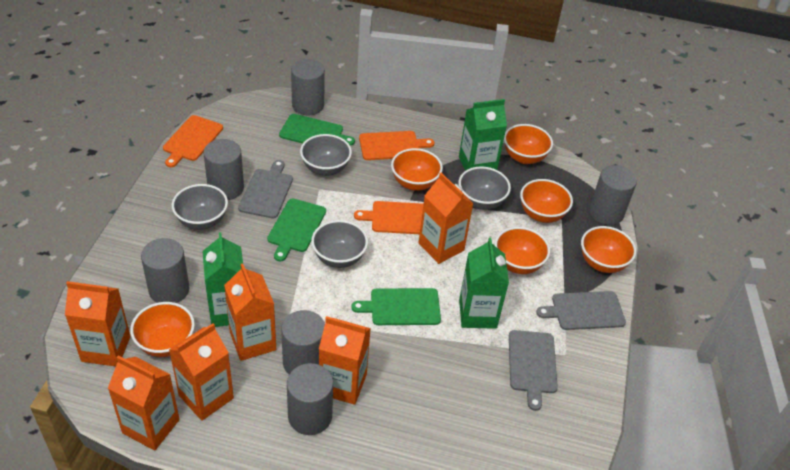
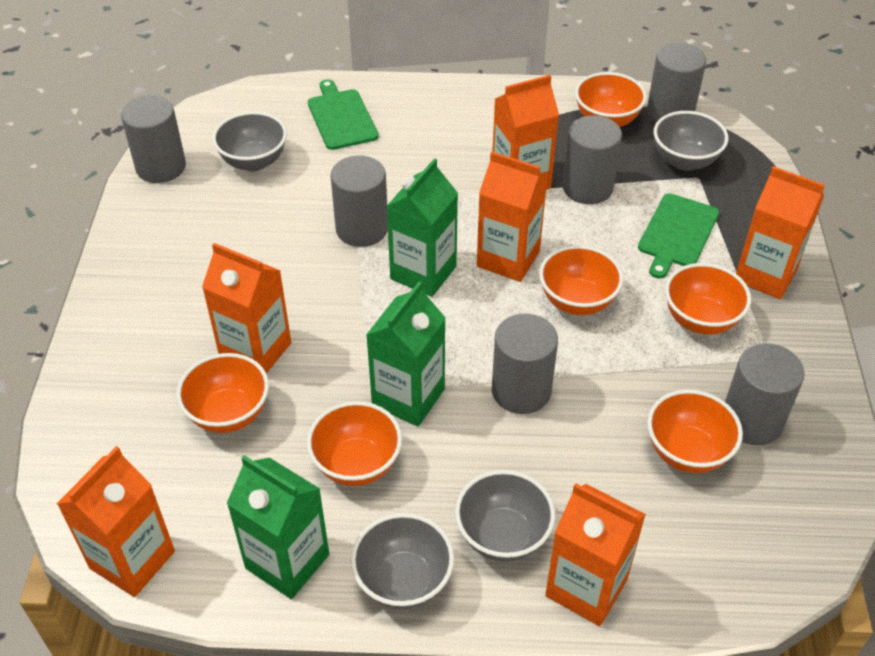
green cutting board: [267,198,326,262] [279,114,355,146] [351,288,441,325] = 3 -> [308,79,379,150] [638,193,719,279] = 2
grey cutting board: [238,160,293,218] [509,330,558,411] [536,291,626,330] = 3 -> none = 0
orange cutting board: [163,115,223,167] [354,201,424,234] [359,131,434,160] = 3 -> none = 0

